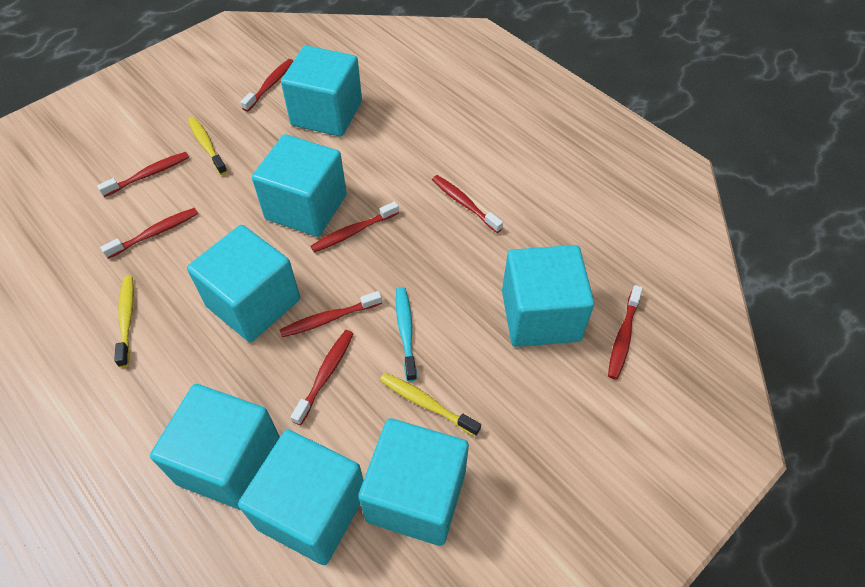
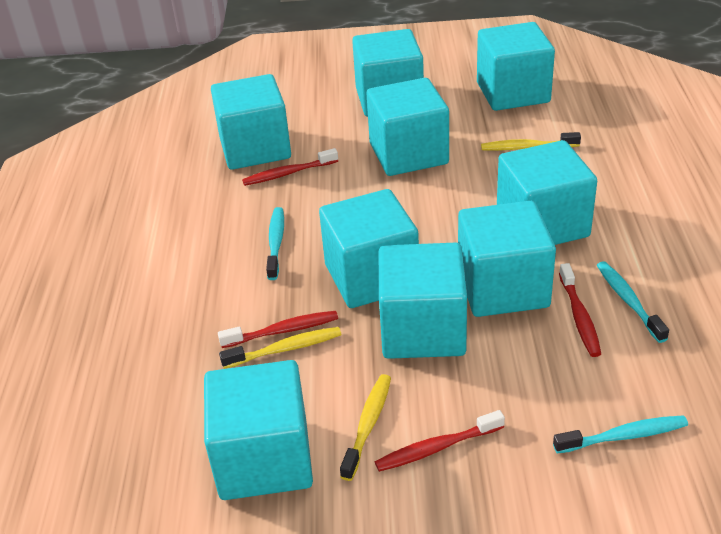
red toothbrush: [97,152,189,197] [100,208,198,259] [241,59,293,112] [279,291,382,337] [291,330,354,426] [311,201,399,252] [432,175,503,233] [608,285,643,380] = 8 -> [218,311,338,348] [242,148,338,186] [375,410,505,472] [559,263,601,357] = 4
turquoise cube: [150,384,280,510] [187,225,300,342] [238,429,363,565] [252,134,347,237] [281,45,362,137] [358,418,469,546] [502,245,594,347] = 7 -> [204,360,313,500] [211,74,291,170] [319,189,419,308] [352,29,424,117] [366,78,449,176] [379,242,467,359] [458,201,556,317] [477,22,555,111] [497,140,597,245] = 9
turquoise toothbrush: [396,287,417,381] = 1 -> [266,207,284,280] [553,415,688,454] [597,261,669,343] = 3

